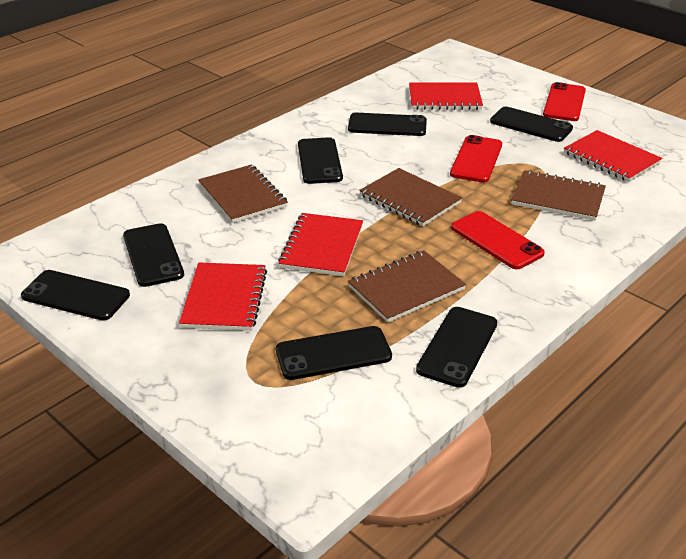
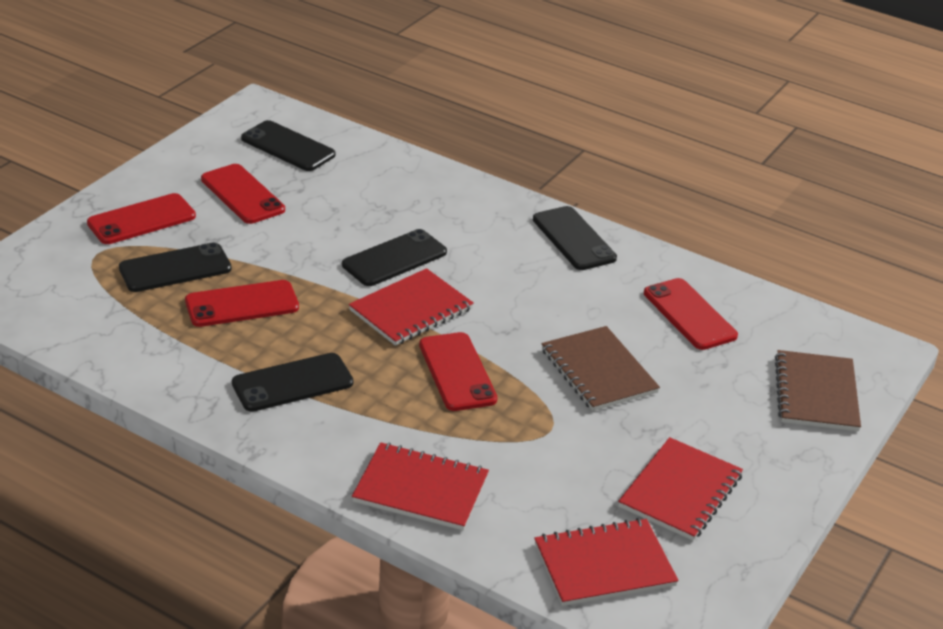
black phone: [21,270,130,320] [123,223,184,287] [276,326,392,380] [298,137,343,184] [348,113,427,136] [416,307,497,388] [490,107,573,142] = 7 -> [119,242,232,292] [232,353,353,412] [241,120,336,171] [342,229,447,286] [533,206,617,270] = 5
brown notebook: [198,165,288,223] [348,250,466,323] [359,168,462,226] [511,170,606,221] = 4 -> [541,326,660,411] [775,350,861,431] = 2
red phone: [450,135,502,182] [451,211,545,269] [543,82,586,121] = 3 -> [87,193,196,244] [185,280,299,327] [201,164,285,224] [419,332,498,411] [644,278,738,350] = 5

